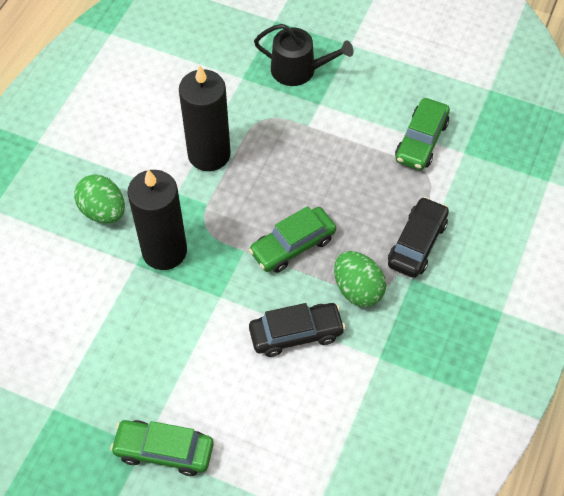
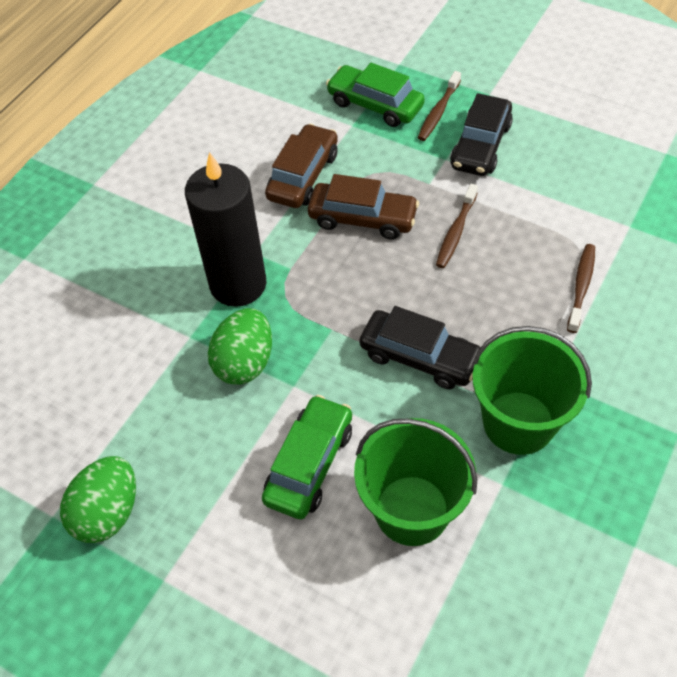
black candle: [127,169,187,270] [179,65,231,171] = 2 -> [185,152,267,307] = 1
black watering can: [254,24,353,86] = 1 -> none = 0
brown car: none = 0 -> [265,124,338,208] [308,174,419,239] = 2
brown toothbrush: none = 0 -> [418,71,461,141] [436,184,478,268] [567,244,595,333] = 3
green bucket: none = 0 -> [354,418,478,546] [472,326,592,455] = 2
green car: [110,420,214,476] [249,206,336,273] [395,98,450,170] = 3 -> [262,395,352,520] [326,63,425,127] = 2

